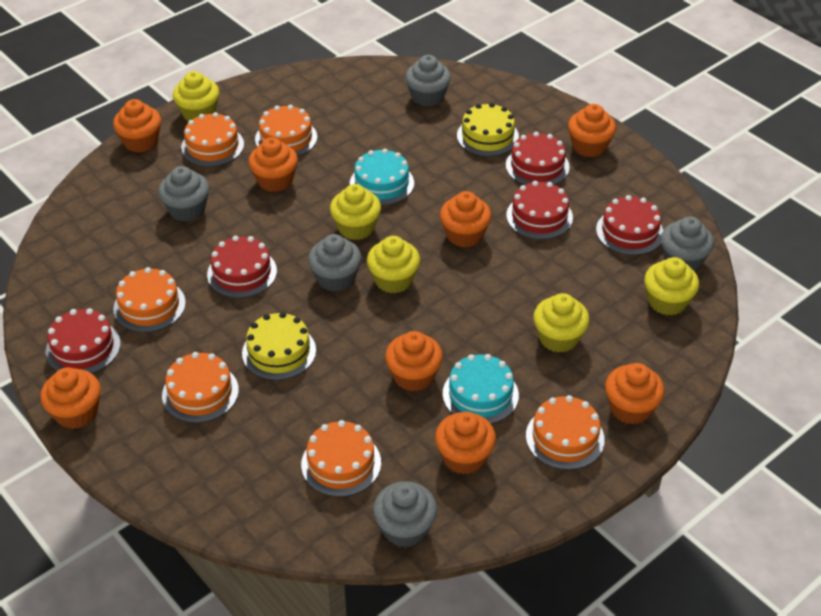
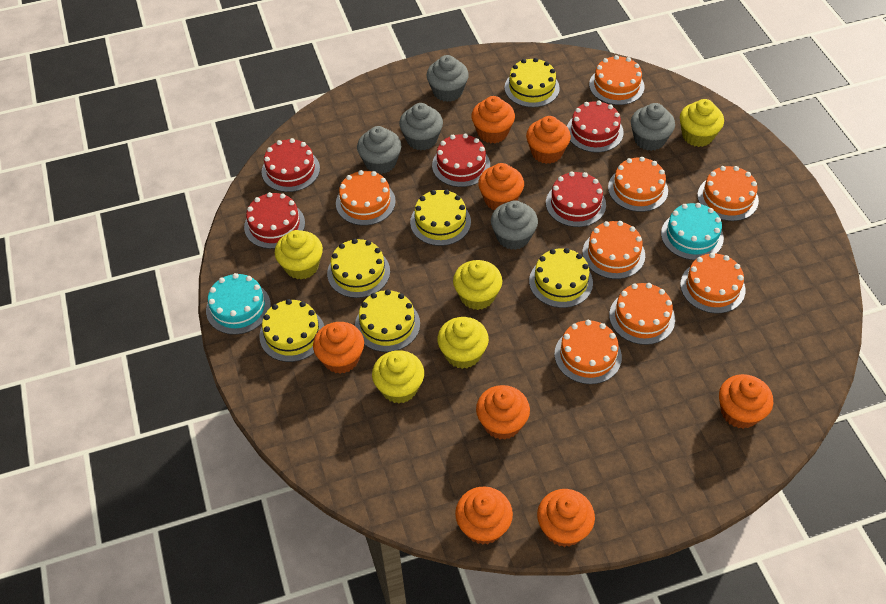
orange cake: [113,267,186,332] [162,352,239,423] [181,112,244,166] [255,105,317,156] [301,420,381,497] [526,395,605,470] = 6 -> [336,170,396,226] [554,320,622,384] [582,221,645,279] [589,55,645,105] [608,157,668,212] [609,283,675,345] [680,253,745,313] [697,166,759,221] = 8
yellow cake: [242,312,316,380] [457,103,519,156] = 2 -> [259,299,324,362] [327,239,390,298] [355,289,420,352] [410,190,471,246] [504,58,560,107] [529,248,593,308] = 6

